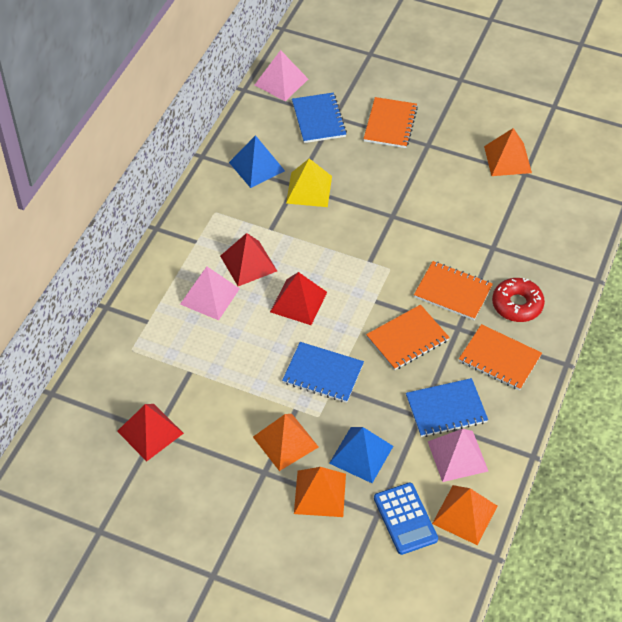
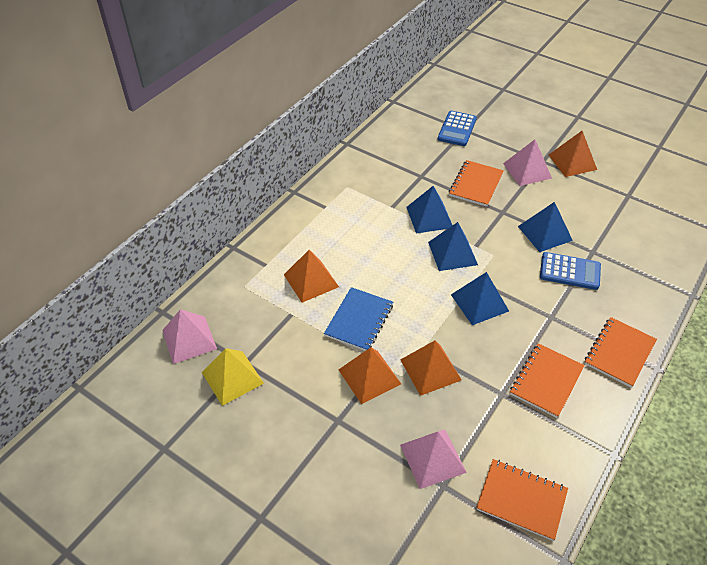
blue calculator: [374,482,438,555] = 1 -> [438,111,477,146] [540,252,601,290] = 2
blue notebook: [282,342,364,403] [292,93,347,143] [406,378,488,437] = 3 -> [324,287,393,351] = 1
blue pyramid: [229,135,285,188] [329,427,393,483] = 2 -> [407,186,452,234] [428,222,478,271] [451,272,509,325] [518,202,573,252] = 4
red donut: [492,278,545,322] = 1 -> none = 0
red pyramid: [117,404,184,461] [220,233,277,286] [270,272,327,325] = 3 -> none = 0

